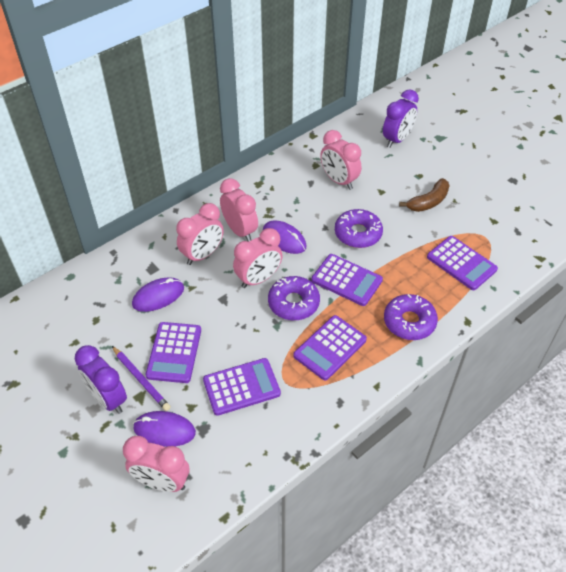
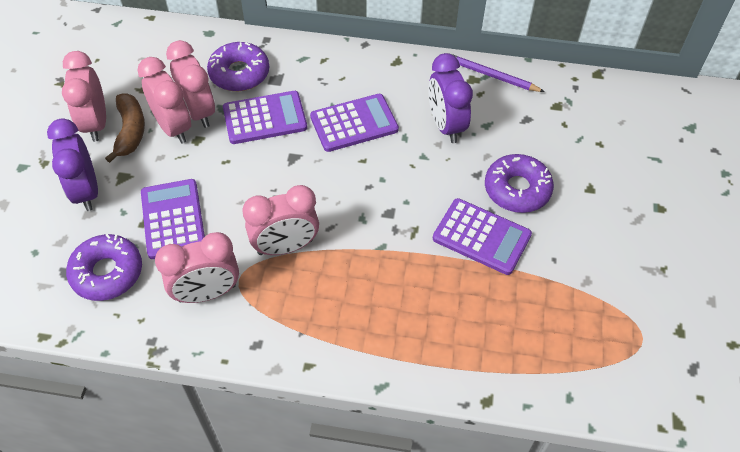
purple calculator: [146,322,201,383] [203,358,281,416] [293,315,367,380] [311,254,383,306] [427,236,498,290] = 5 -> [141,179,205,259] [223,91,307,144] [310,94,399,152] [433,198,532,275] = 4
purple mouse: [132,277,184,312] [133,411,196,447] [263,220,306,254] = 3 -> none = 0

